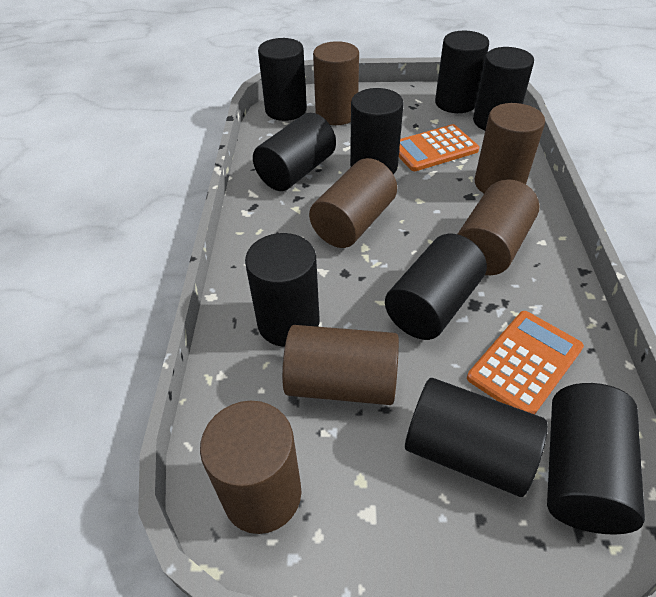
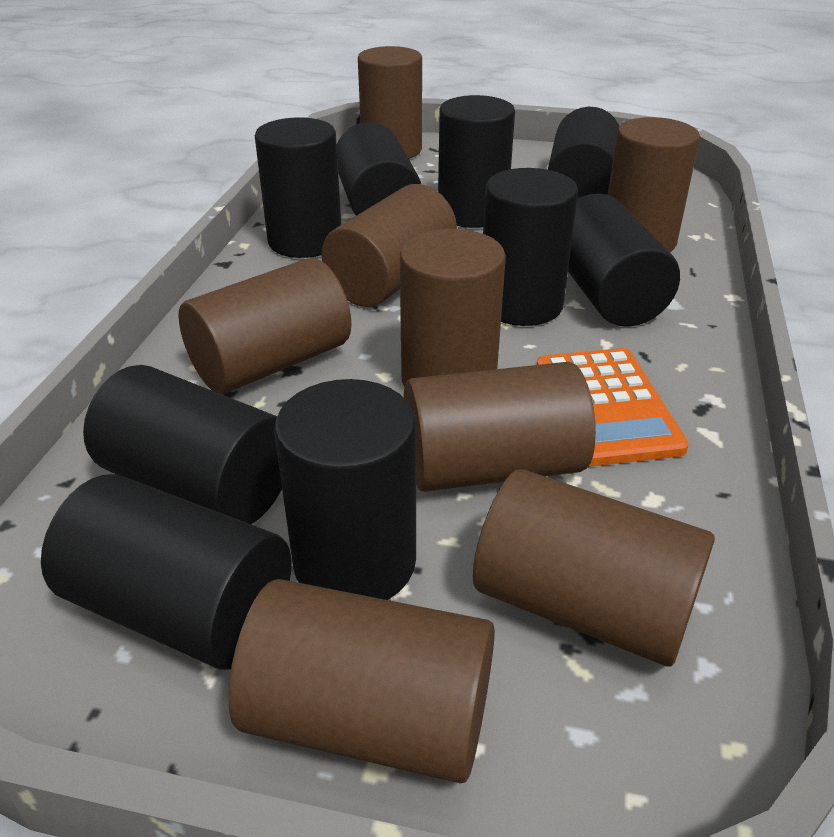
brown cylinder: [200,401,301,534] [282,325,399,405] [309,158,397,248] [313,41,359,125] [458,179,539,275] [475,103,545,193] = 6 -> [178,258,351,394] [228,579,495,783] [321,184,457,307] [358,46,422,159] [400,229,506,387] [403,362,596,492] [473,469,715,666] [608,117,700,252] = 8
orange calculator: [399,124,479,171] [467,311,584,414] = 2 -> [536,348,689,466] = 1

